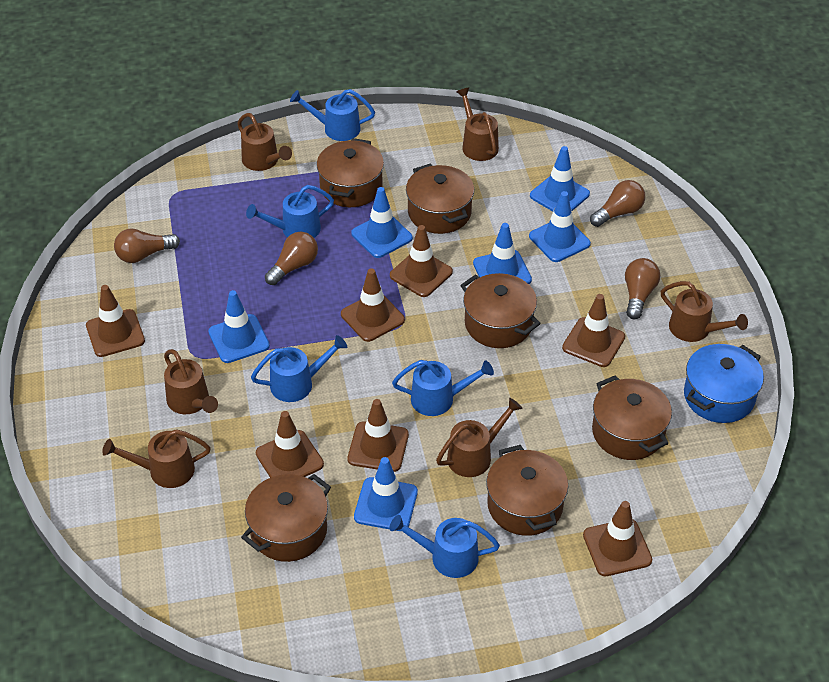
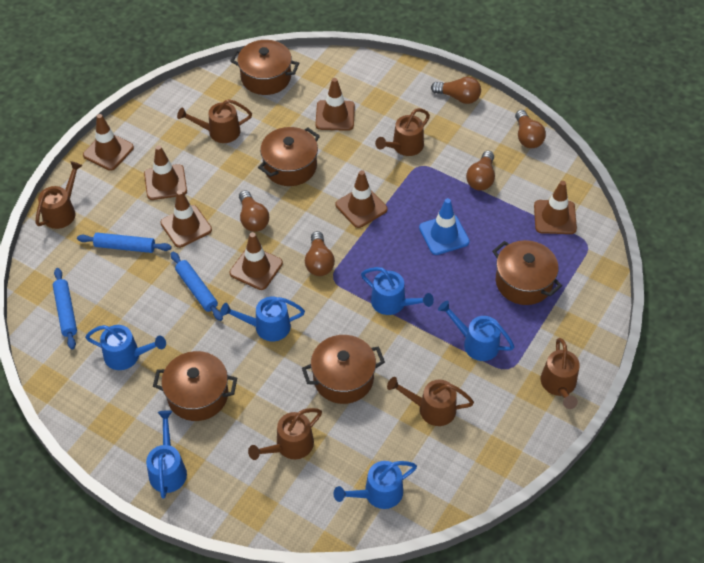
blue pot: [684,344,764,423] = 1 -> none = 0
blue rolling pin: none = 0 -> [53,268,77,350] [77,233,171,253] [171,252,223,321] = 3
blue traffic cone: [208,290,270,363] [351,187,413,258] [354,457,418,531] [473,223,532,284] [529,191,591,262] [530,146,590,212] = 6 -> [419,198,470,255] = 1
blue watering can: [246,185,334,238] [251,335,347,402] [290,89,375,141] [389,515,500,578] [392,360,494,416] = 5 -> [85,325,166,370] [146,410,187,499] [220,297,305,341] [334,461,417,509] [361,267,434,315] [438,300,515,361] = 6
brown light bulb: [114,228,180,263] [265,232,318,285] [590,180,645,227] [625,258,660,319] = 4 -> [239,190,269,232] [305,231,335,276] [431,77,481,104] [466,151,495,190] [515,110,546,148] = 5
brown pot: [241,474,331,562] [317,138,384,207] [406,163,474,234] [460,273,541,348] [486,445,568,536] [592,375,672,460] = 6 -> [153,351,237,421] [230,40,299,95] [258,127,320,186] [302,335,385,404] [492,240,562,305] = 5

